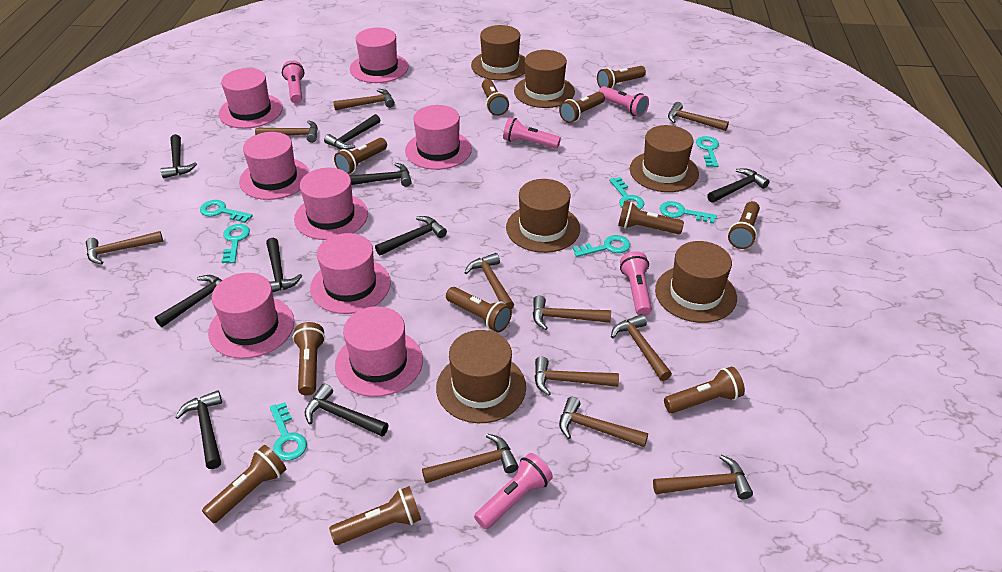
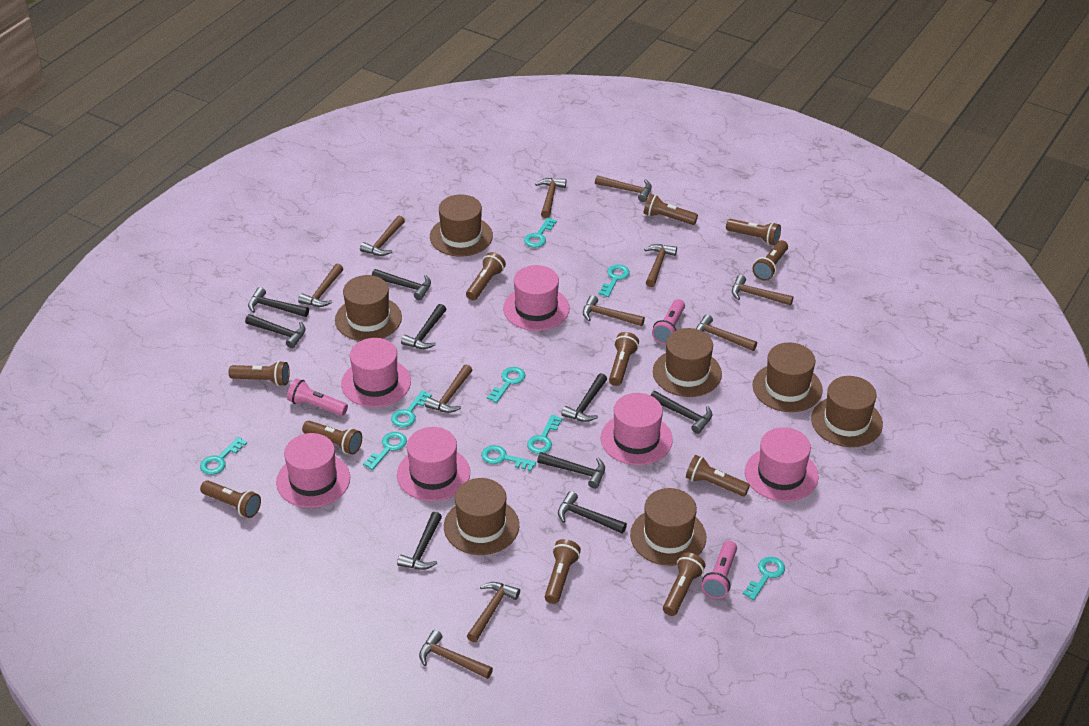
brown hat: [436,330,526,423] [471,25,525,80] [506,179,580,253] [514,50,575,108] [630,125,699,192] [655,241,737,323] = 6 -> [335,275,402,341] [430,194,493,257] [444,478,519,555] [630,488,706,566] [653,328,722,397] [753,343,823,412] [811,376,883,447] = 7
pink flashlight: [282,60,304,103] [474,453,553,529] [503,117,561,149] [598,86,649,117] [620,251,652,316] = 5 -> [287,378,348,416] [652,299,685,344] [702,541,737,599] = 3
pink hat: [208,273,294,359] [219,68,283,129] [239,132,309,200] [294,168,368,240] [310,233,391,314] [335,306,423,397] [350,28,409,83] [405,105,472,170] = 8 -> [276,433,350,508] [341,338,411,407] [397,427,470,501] [503,265,570,331] [601,393,673,465] [745,427,819,502] = 6
turquoise key: [200,200,253,223] [221,224,250,263] [270,402,307,461] [573,235,630,257] [609,177,644,210] [660,201,717,224] [696,136,719,167] = 7 -> [200,437,247,475] [363,432,407,470] [391,390,432,428] [481,445,536,471] [487,367,525,403] [524,217,557,248] [527,414,562,454] [598,264,630,297] [743,557,785,600] = 9

